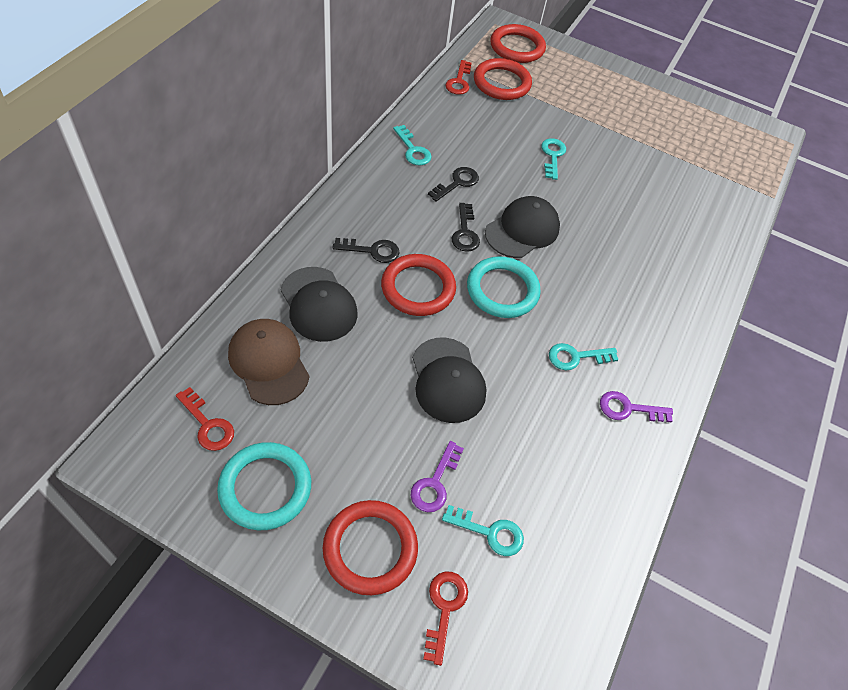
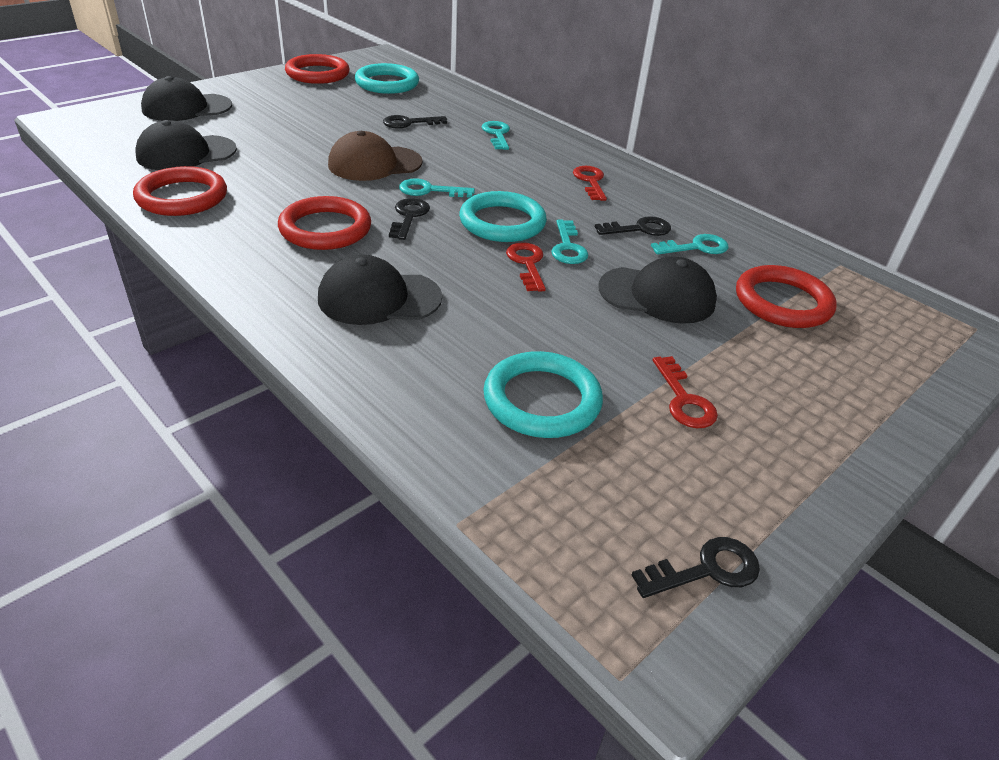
black cap: [281,267,358,342] [412,338,486,423] [485,196,560,258] = 3 -> [135,120,237,170] [141,76,232,121] [318,255,442,325] [598,257,717,324] = 4
black key: [332,238,400,263] [428,167,479,202] [452,203,480,252] = 3 -> [383,115,447,129] [389,198,430,240] [595,216,671,236] [632,537,760,598] = 4
purple key: [411,441,464,512] [600,391,673,423] = 2 -> none = 0
turquoise ring: [217,442,311,530] [467,256,541,318] = 2 -> [355,63,419,94] [459,191,547,242] [483,351,603,438] = 3

